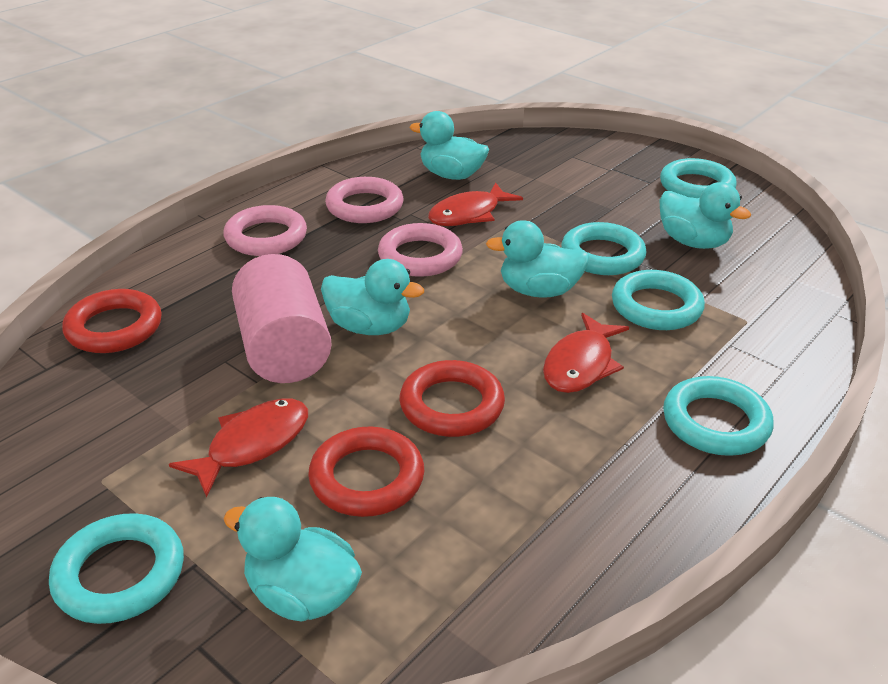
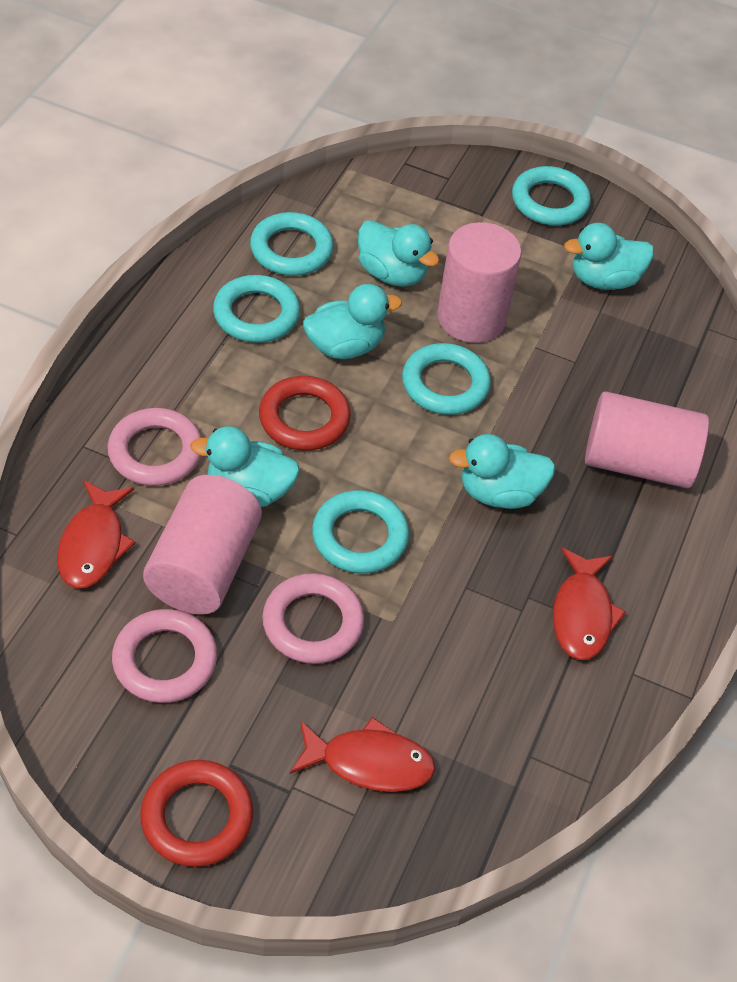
pink cylinder: [232,254,332,383] = 1 -> [143,475,262,615] [437,222,522,343] [585,391,709,488] = 3
red ring: [62,289,162,353] [308,427,424,517] [399,360,505,437] = 3 -> [140,760,254,867] [259,376,351,451] = 2

